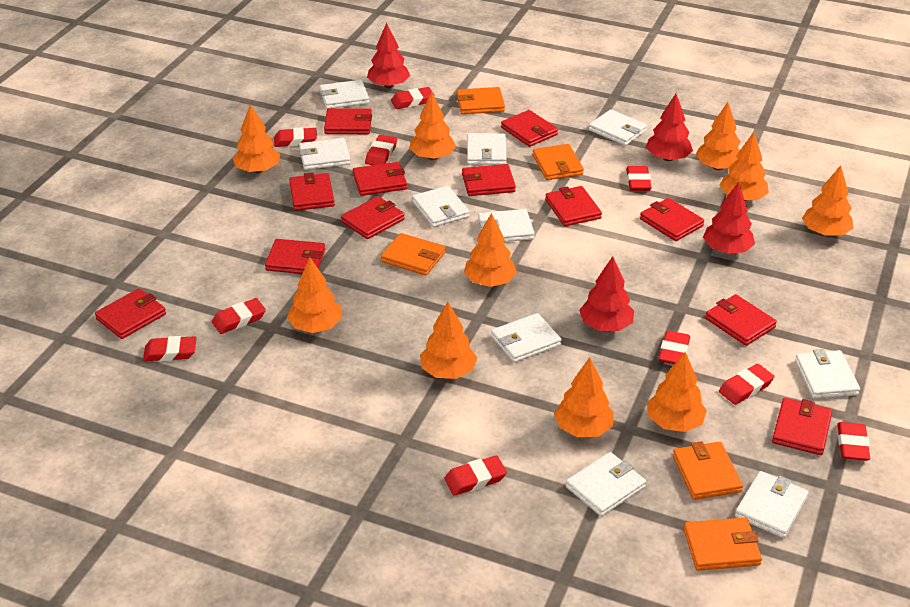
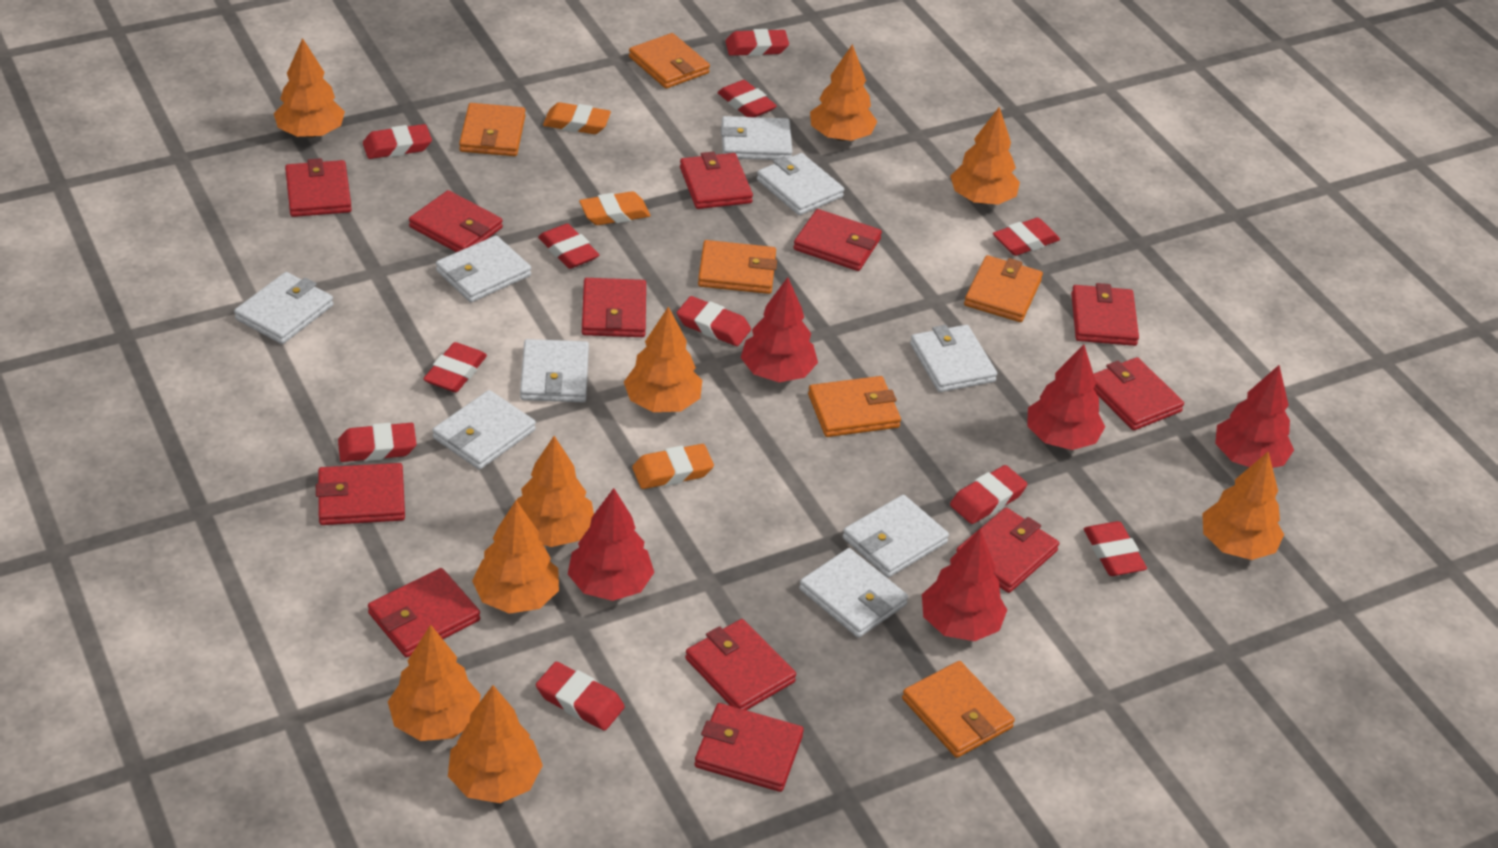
orange eraser: none = 0 -> [543,102,611,134] [579,191,650,225] [632,444,714,489] = 3
orange tree: [233,104,280,173] [287,257,342,333] [409,92,456,160] [420,302,477,379] [464,213,517,287] [554,357,614,437] [647,352,707,432] [696,102,740,170] [720,132,769,201] [802,165,853,236] = 10 -> [274,38,345,138] [388,625,481,741] [448,685,543,803] [472,500,559,614] [517,436,594,547] [624,307,702,412] [810,44,877,141] [950,107,1020,205] [1202,452,1284,560] = 9
orange wallet: [381,233,445,276] [457,87,505,114] [533,144,584,180] [673,441,743,500] [684,517,762,571] = 5 -> [459,103,525,156] [629,33,710,89] [698,240,777,294] [808,376,901,437] [902,661,1015,758] [964,255,1043,322] = 6
red eraser: [143,336,196,361] [212,298,266,334] [274,127,317,147] [365,135,397,165] [391,87,435,109] [444,455,507,496] [626,166,652,191] [659,331,690,364] [719,364,774,405] [837,422,870,461] = 10 -> [338,423,417,462] [363,124,432,159] [423,342,487,392] [536,662,625,731] [538,224,599,269] [677,296,751,346] [717,80,777,117] [725,29,789,56] [950,465,1027,524] [993,218,1060,256] [1084,521,1147,576] = 11
red tree: [367,23,410,88] [579,256,634,331] [646,94,693,161] [703,182,755,254] = 4 -> [568,488,654,601] [741,277,818,382] [922,529,1007,641] [1027,344,1105,450] [1215,365,1294,468] = 5
white wallet: [299,138,351,170] [320,80,369,109] [412,186,470,227] [467,133,506,165] [478,209,535,242] [491,313,561,363] [566,452,646,517] [589,109,647,146] [735,471,809,538] [795,349,860,399] = 10 -> [234,272,334,344] [432,390,536,470] [436,235,531,302] [520,339,589,402] [721,116,792,160] [757,153,844,215] [799,548,908,638] [843,495,949,578] [910,325,997,392] = 9

